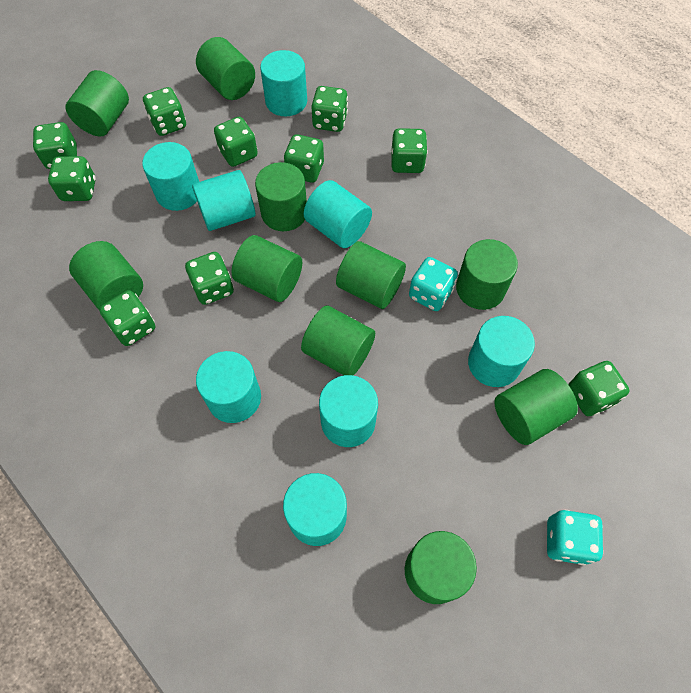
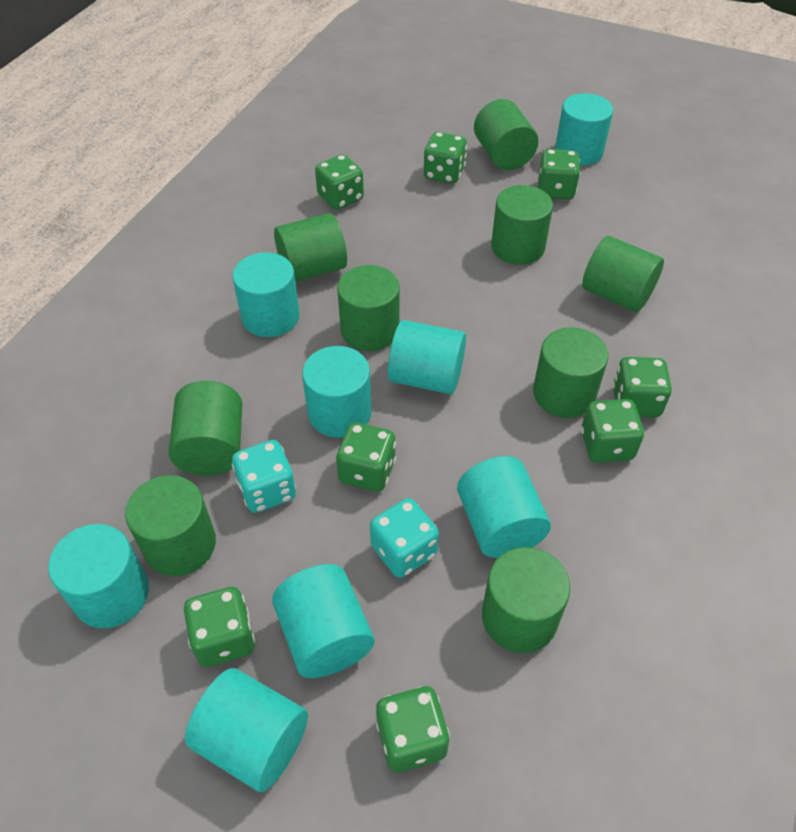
green cylinder: [66,70,129,137] [69,241,143,310] [196,37,255,100] [232,235,302,302] [255,162,307,231] [301,305,375,375] [336,241,406,309] [405,531,477,604] [456,239,518,310] [494,369,578,445] = 10 -> [125,475,216,576] [169,381,242,476] [274,213,347,282] [337,265,400,351] [474,99,538,170] [482,547,570,653] [491,185,553,265] [533,327,608,418] [582,236,664,312] = 9
green dice: [33,122,77,169] [48,156,96,201] [99,290,155,346] [143,87,186,136] [185,252,234,305] [214,117,258,167] [284,134,324,183] [311,86,348,132] [391,128,428,173] [568,361,630,416] = 10 -> [184,587,255,667] [315,154,364,210] [336,422,396,492] [376,686,450,772] [424,132,467,184] [538,149,580,200] [581,399,644,463] [612,357,672,418] = 8

